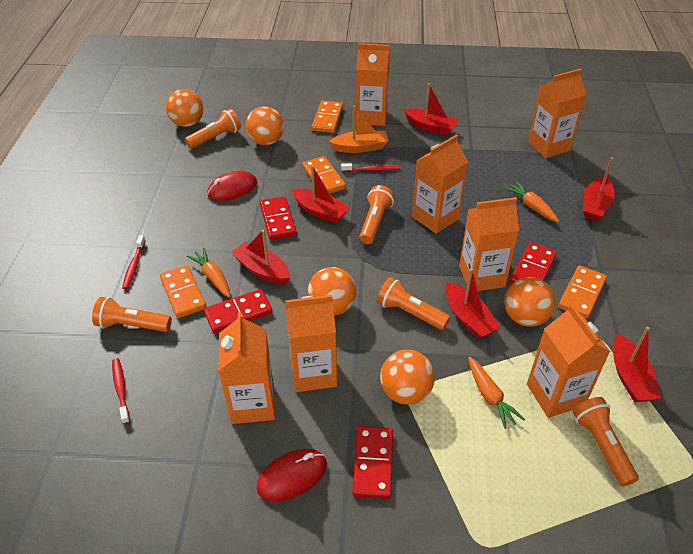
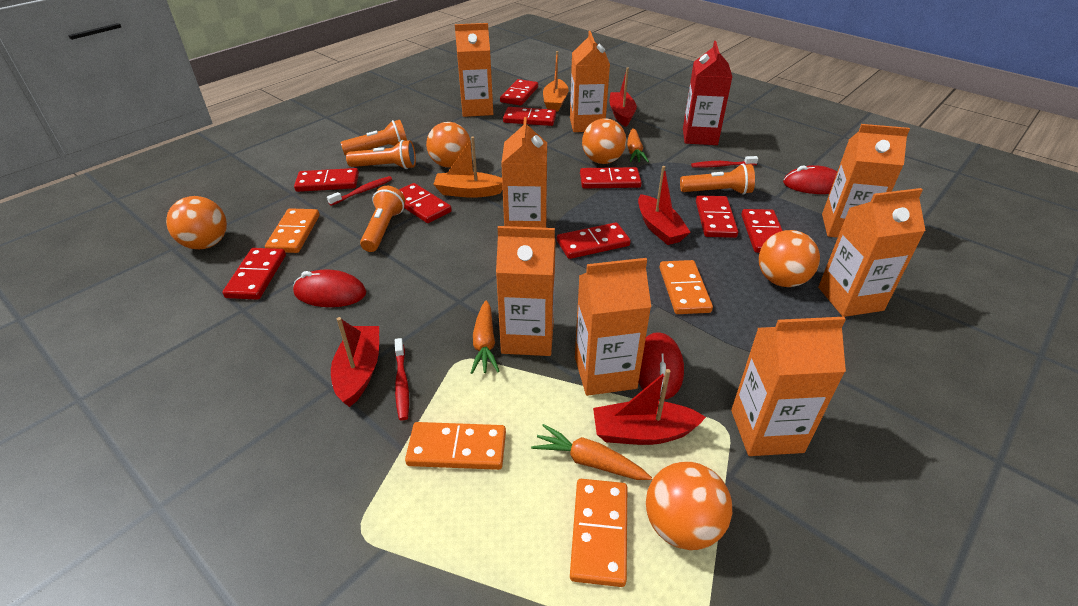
orange boat: [329,105,388,153] = 1 -> [433,137,503,198] [543,51,569,112] = 2
orange carton: [218,312,275,424] [285,295,337,392] [356,43,390,126] [412,135,468,234] [459,197,519,291] [527,304,610,418] [528,69,587,158] = 7 -> [455,23,493,117] [496,226,555,356] [501,117,547,228] [570,31,610,132] [575,258,651,396] [731,317,846,456] [818,188,926,317] [822,124,910,238] = 8
orange flashlight: [92,297,172,332] [185,109,241,149] [359,185,395,244] [377,277,450,330] [573,397,639,486] = 5 -> [340,120,407,155] [346,140,416,169] [360,186,405,252] [680,164,755,195] = 4
red boat: [231,230,290,284] [292,165,350,223] [404,83,459,135] [445,268,501,339] [583,157,615,221] [613,327,662,402] = 6 -> [331,317,379,407] [593,369,706,445] [610,67,637,127] [638,166,691,245] = 4
red carton: none = 0 -> [683,41,732,145] = 1
red domino: [204,289,273,333] [260,196,297,240] [352,426,393,499] [510,242,557,284] = 4 -> [222,248,286,300] [294,168,359,192] [399,183,452,223] [500,79,538,106] [503,107,556,126] [557,222,631,259] [580,167,642,189] [696,195,738,238] [741,209,783,253] = 9
red mouse: [207,171,257,201] [257,449,327,501] = 2 -> [293,269,366,307] [639,332,684,400] [783,165,837,194] = 3

